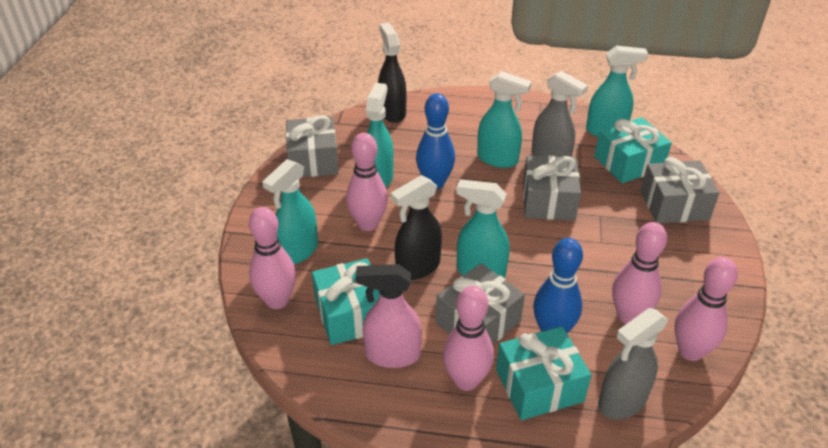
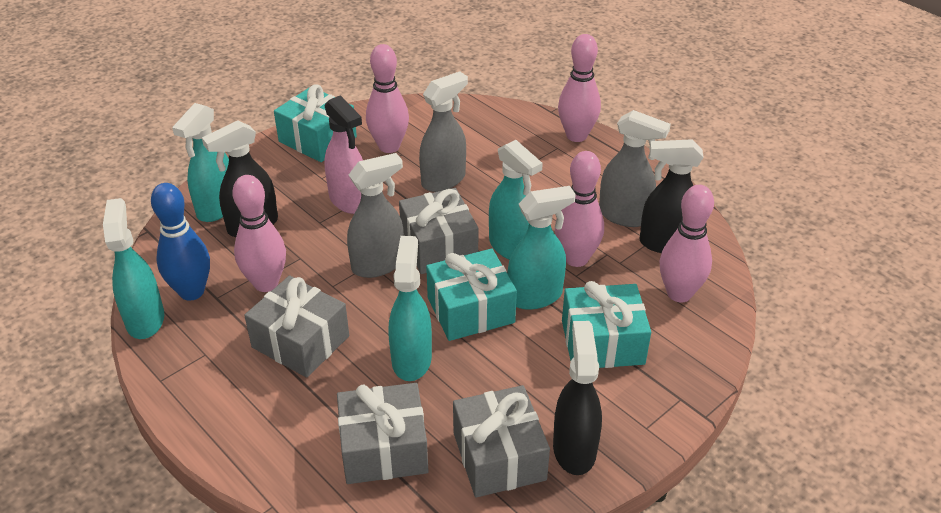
black spray bottle: [378,23,407,123] [391,175,442,280] = 2 -> [202,120,278,237] [553,321,602,475] [640,139,704,253] = 3
blue bowling pin: [416,93,455,189] [533,238,583,333] = 2 -> [151,183,210,301] = 1
grey spray bottle: [531,71,588,157] [598,308,668,420] = 2 -> [347,153,404,278] [419,71,468,192] [599,110,671,227] = 3

